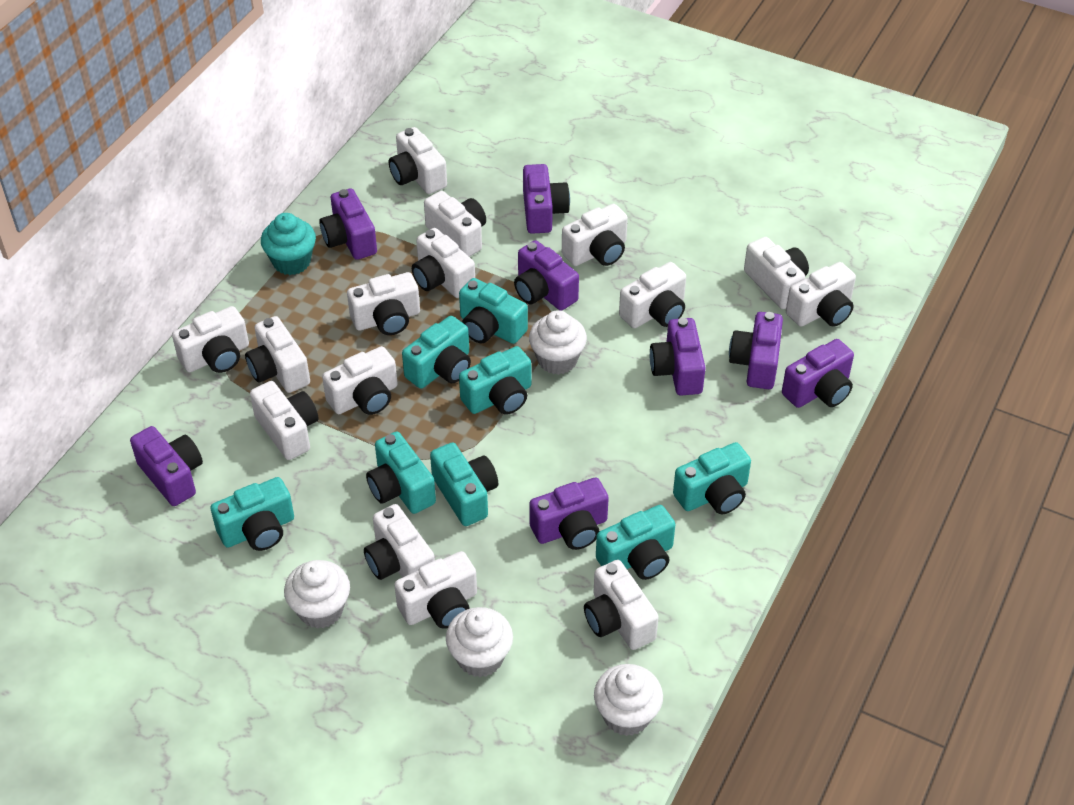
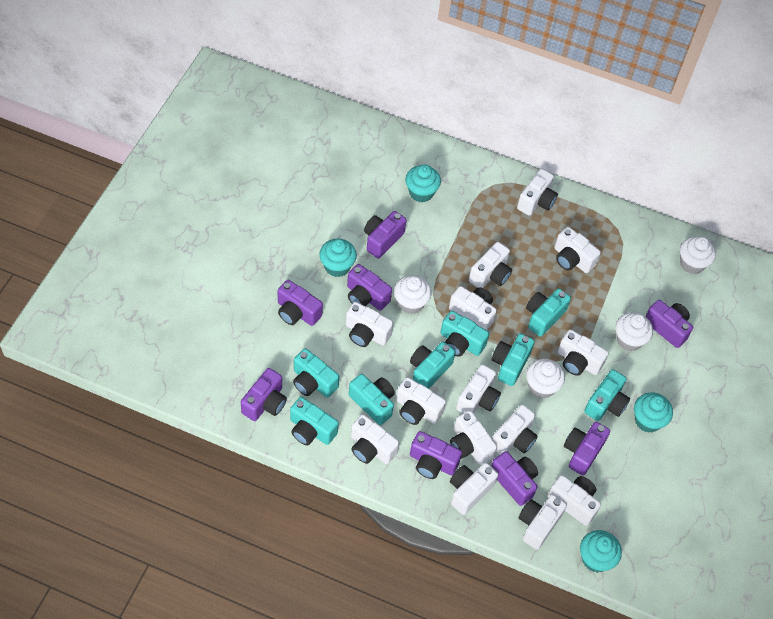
turquoise cupcake: [261,213,316,275] = 1 -> [319,239,357,277] [405,164,441,202] [580,530,622,573] [634,392,673,433] = 4
white camera: [172,306,249,373] [245,316,310,393] [250,381,318,460] [322,346,398,415] [347,272,420,335] [364,504,435,580] [389,127,447,194] [394,551,477,629] [412,228,475,298] [424,191,486,257] [562,204,628,266] [584,560,659,650] [619,262,686,328] [744,237,809,309] [786,262,856,327] = 15 -> [346,302,393,347] [351,414,399,464] [396,377,446,425] [449,286,497,330] [450,410,497,465] [450,463,498,515] [456,364,501,413] [469,242,512,288] [492,405,538,454] [517,169,558,216] [519,494,567,550] [548,475,601,526] [554,227,601,273] [558,329,609,376] = 14

